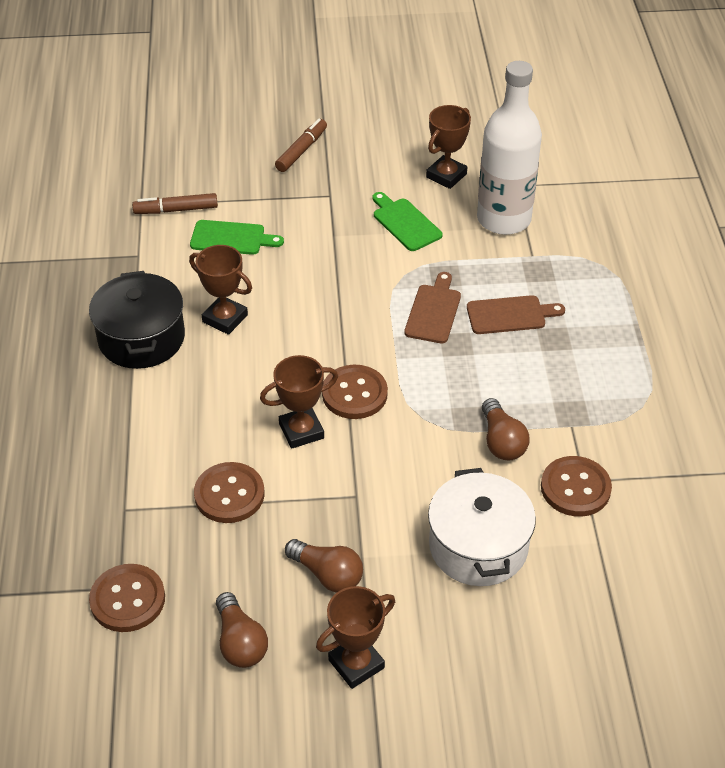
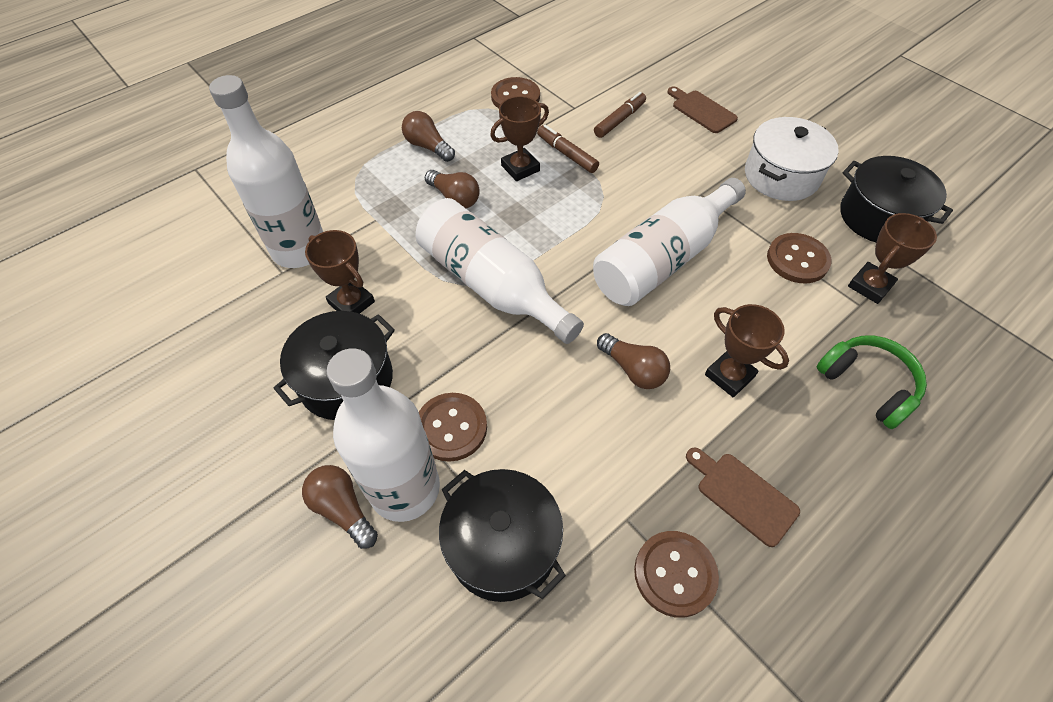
black pot: [89,271,185,369] = 1 -> [273,311,395,420] [439,469,566,602] [841,156,953,242] = 3
brown light bulb: [216,592,268,668] [285,539,363,593] [482,398,530,460] = 3 -> [302,465,378,549] [402,111,455,162] [425,170,480,208] [597,333,670,389] = 4
green cutting board: [190,220,284,255] [372,192,443,251] = 2 -> none = 0
green headphones: none = 0 -> [817,336,927,429] = 1
white bottle: [477,61,542,235] = 1 -> [209,75,323,268] [326,348,440,522] [416,198,584,344] [593,178,746,306] = 4

